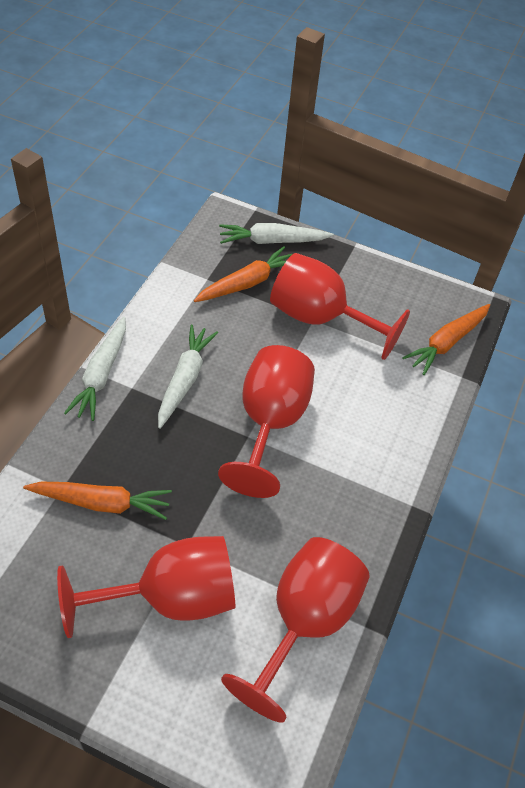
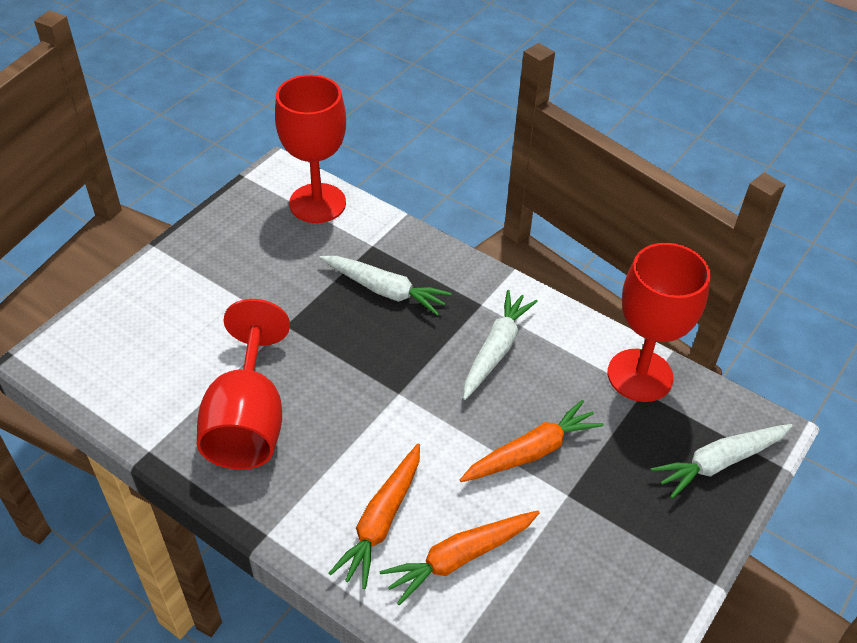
red goblet: [57,536,235,638] [218,345,315,498] [221,537,370,723] [270,253,410,360] = 4 -> [197,299,290,470] [275,75,346,223] [608,243,711,402] = 3

